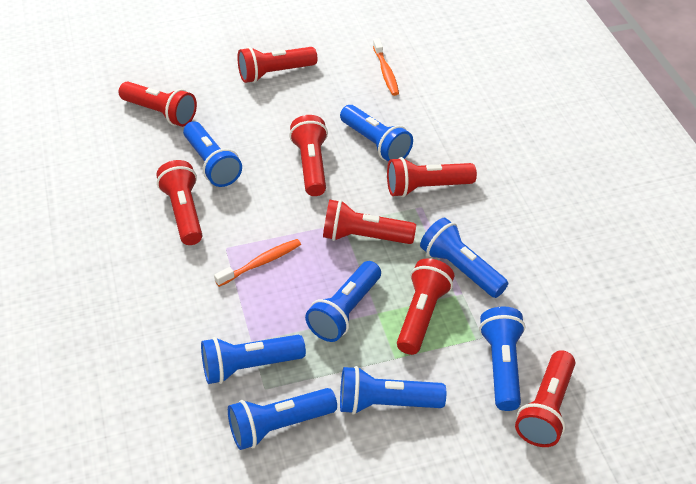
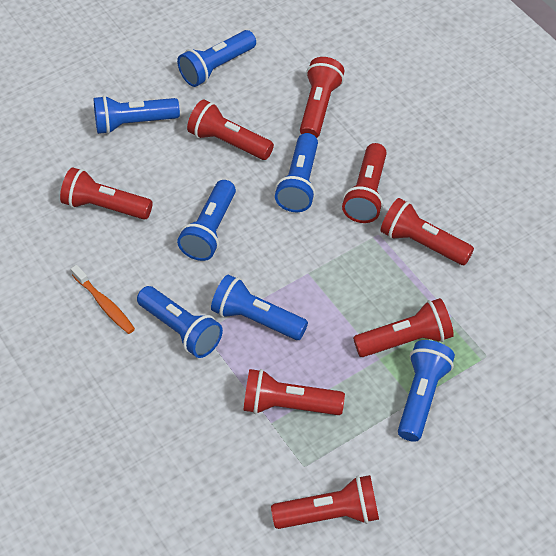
blue flashlight: [183,121,242,187] [201,335,306,384] [228,388,337,450] [305,261,381,342] [340,105,413,162] [340,366,446,415] [420,218,508,298] [479,307,525,411] = 8 -> [94,95,180,134] [137,286,223,358] [177,30,256,87] [177,180,236,261] [211,275,308,340] [275,133,318,212] [398,340,455,442] = 7
orange toothbrush: [214,239,301,287] [373,38,399,96] = 2 -> [71,265,135,334] = 1

